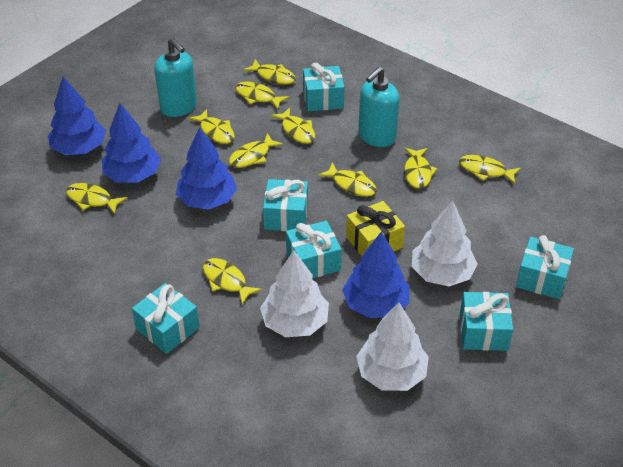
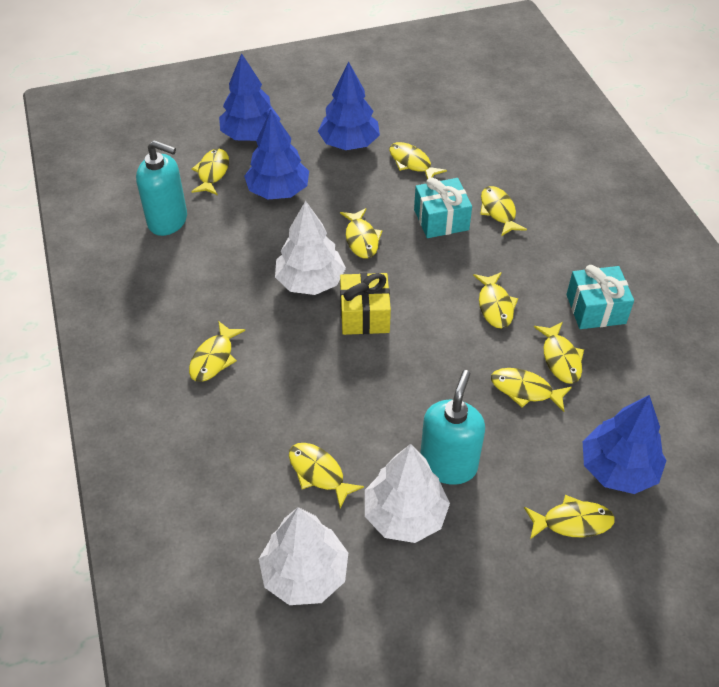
turquoise gift: [132,283,200,354] [263,179,308,231] [286,221,342,278] [303,62,345,111] [460,292,513,351] [516,235,574,299] = 6 -> [414,178,472,238] [566,265,634,329] = 2

